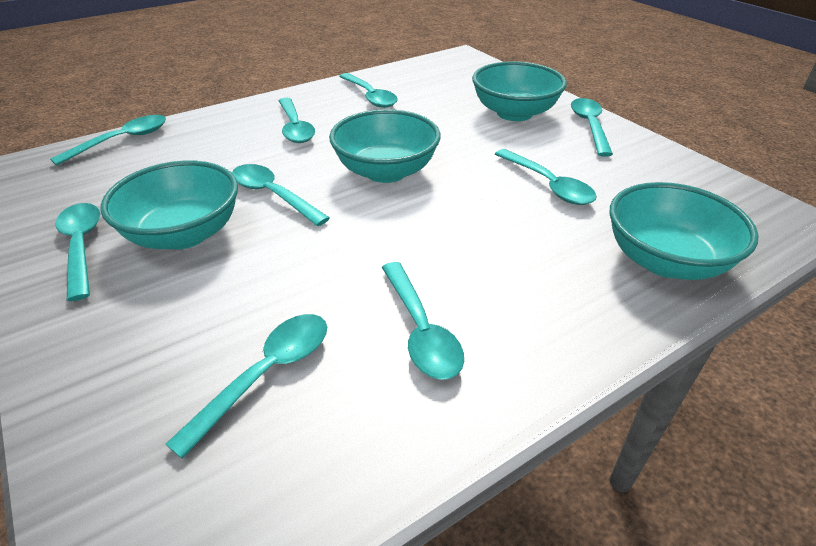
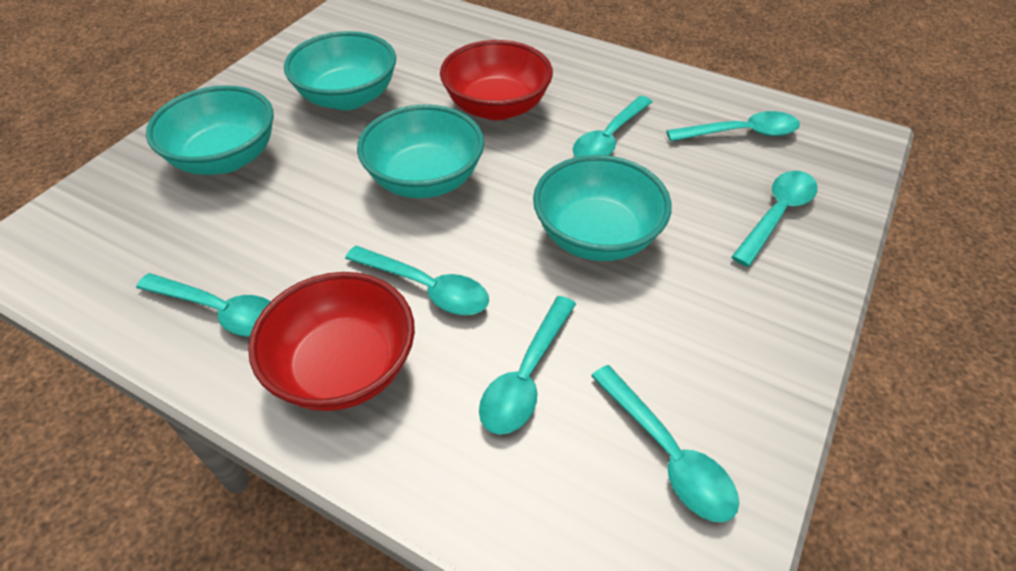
red bowl: none = 0 -> [248,272,415,411] [440,40,553,120] = 2
turquoise spoon: [50,115,166,166] [55,203,100,301] [165,314,327,459] [232,164,330,226] [279,98,315,143] [339,73,398,108] [382,262,464,380] [495,149,597,205] [571,98,613,157] = 9 -> [136,273,271,337] [345,246,489,315] [479,296,576,435] [573,96,652,157] [591,365,739,522] [667,111,800,142] [731,171,818,267] = 7

